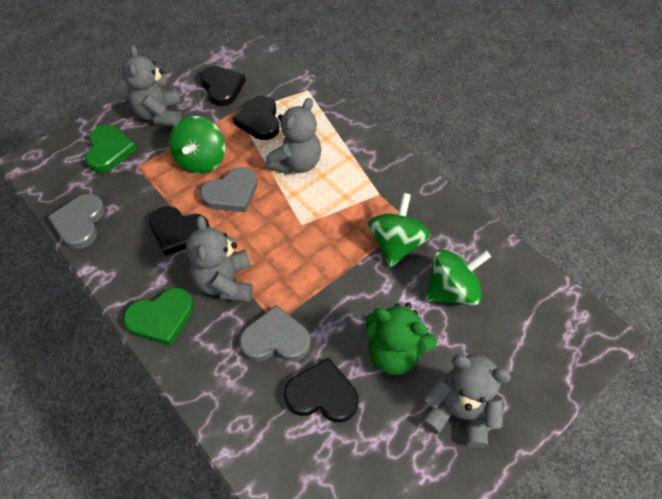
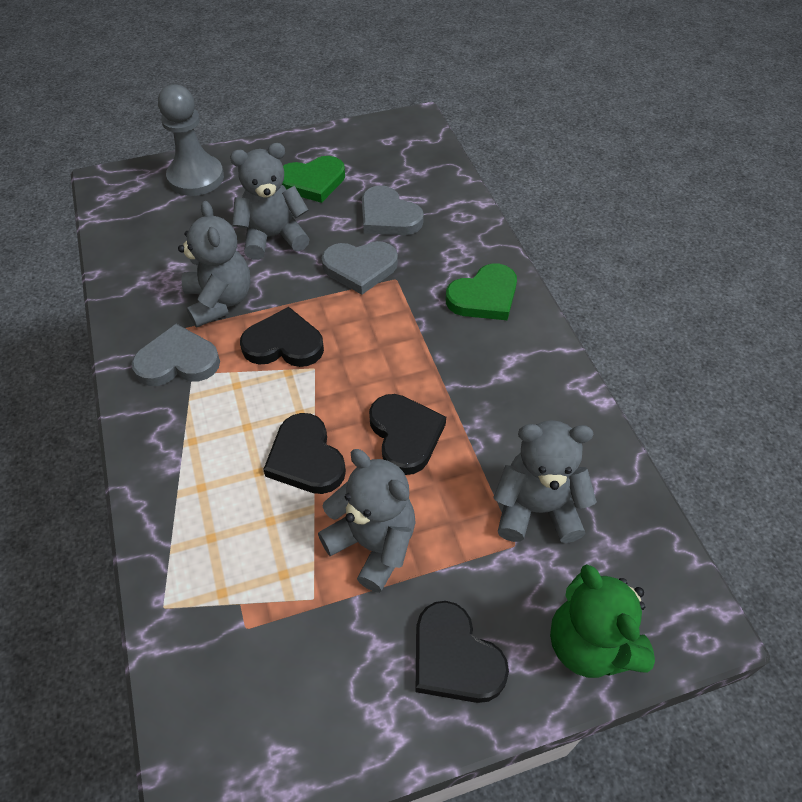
green spinning top: [169,116,225,174] [368,193,431,267] [425,249,491,306] = 3 -> none = 0
grey pawn: none = 0 -> [158,84,224,196] = 1

